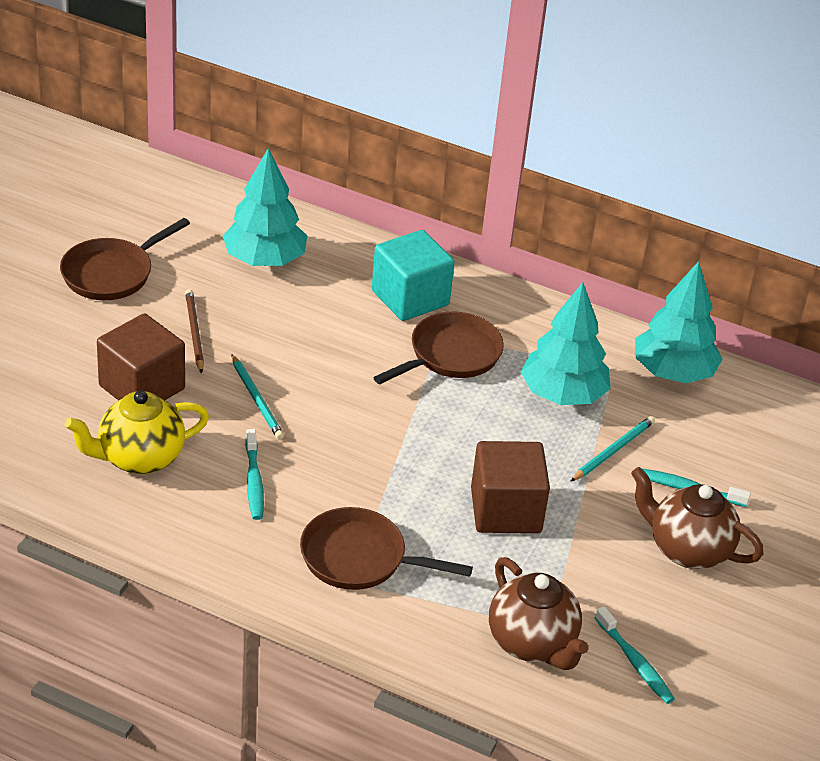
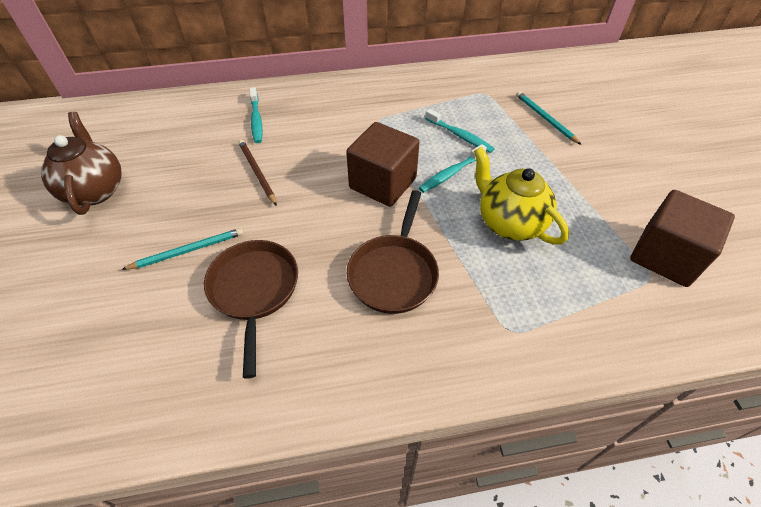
brown pan: [60,218,190,300] [300,507,473,590] [373,312,504,384] = 3 -> [204,240,298,379] [347,190,439,314] = 2
brown teapot: [489,557,589,670] [631,467,764,569] = 2 -> [41,112,122,215] = 1
turquoise cube: [372,230,455,321] = 1 -> none = 0
turquoise tree: [222,148,307,266] [521,282,611,405] [635,261,723,383] = 3 -> none = 0

